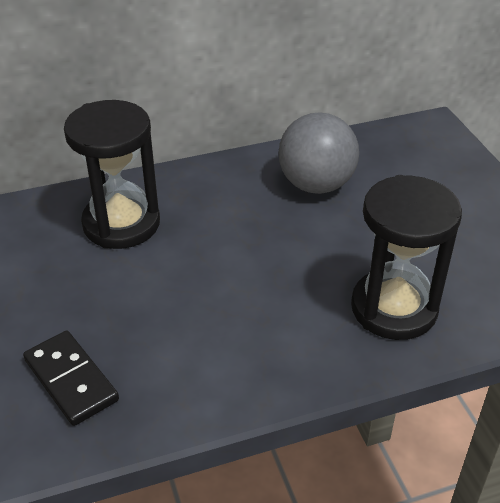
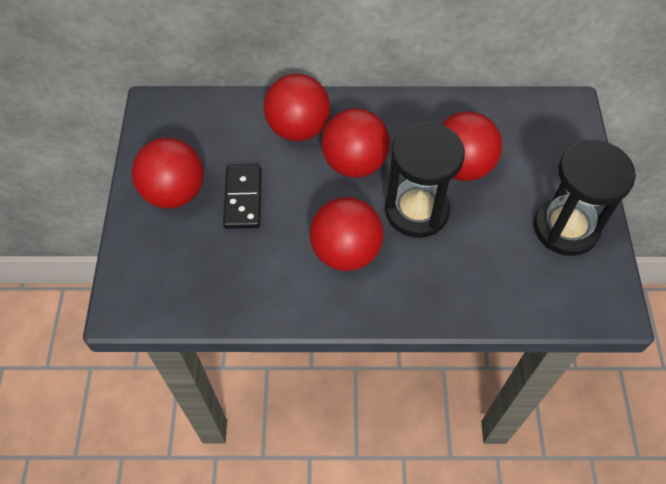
grey ball: [279,112,359,194] = 1 -> none = 0
red ball: none = 0 -> [132,138,204,209] [264,74,330,141] [310,197,384,271] [321,108,390,178] [441,111,502,181] = 5

